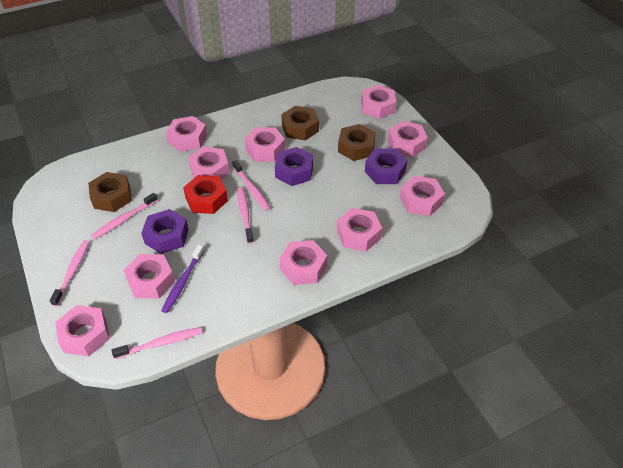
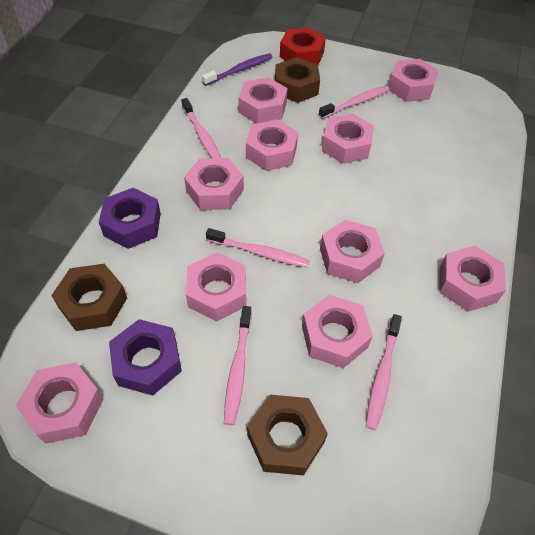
purple nut: [141,209,189,254] [275,147,313,186] [365,148,407,184] = 3 -> [99,188,161,249] [109,319,182,395] = 2

